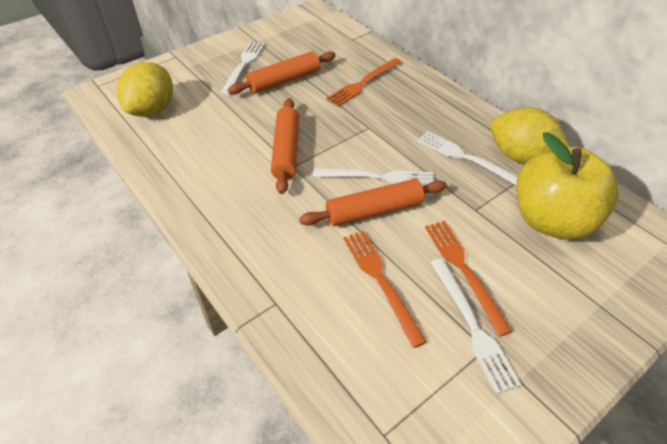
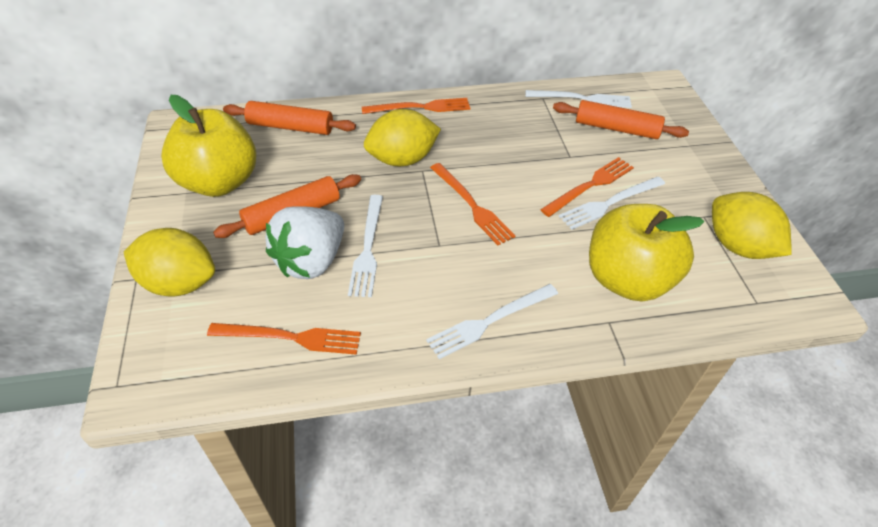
orange fork: [326,58,401,107] [343,230,427,348] [425,221,512,337] = 3 -> [207,323,361,355] [362,98,470,114] [430,163,515,245] [540,157,634,217] = 4
white strawberry: none = 0 -> [266,206,344,279] = 1
yellow apple: [516,132,619,240] = 1 -> [161,95,256,197] [589,204,704,302] = 2
yellow lemon: [117,62,173,117] [490,107,570,164] = 2 -> [124,228,215,297] [364,109,441,166] [712,192,792,259] = 3

